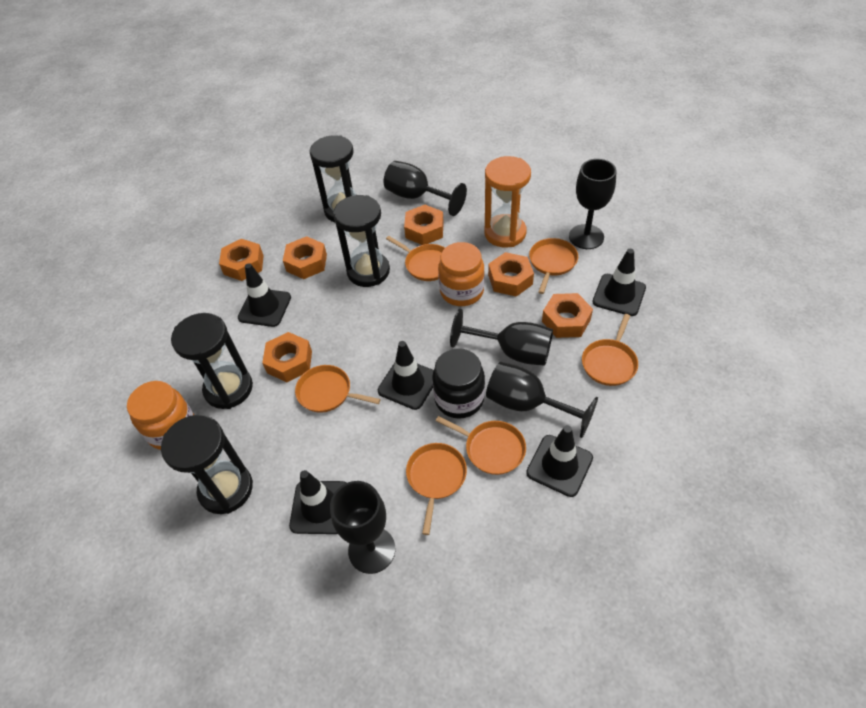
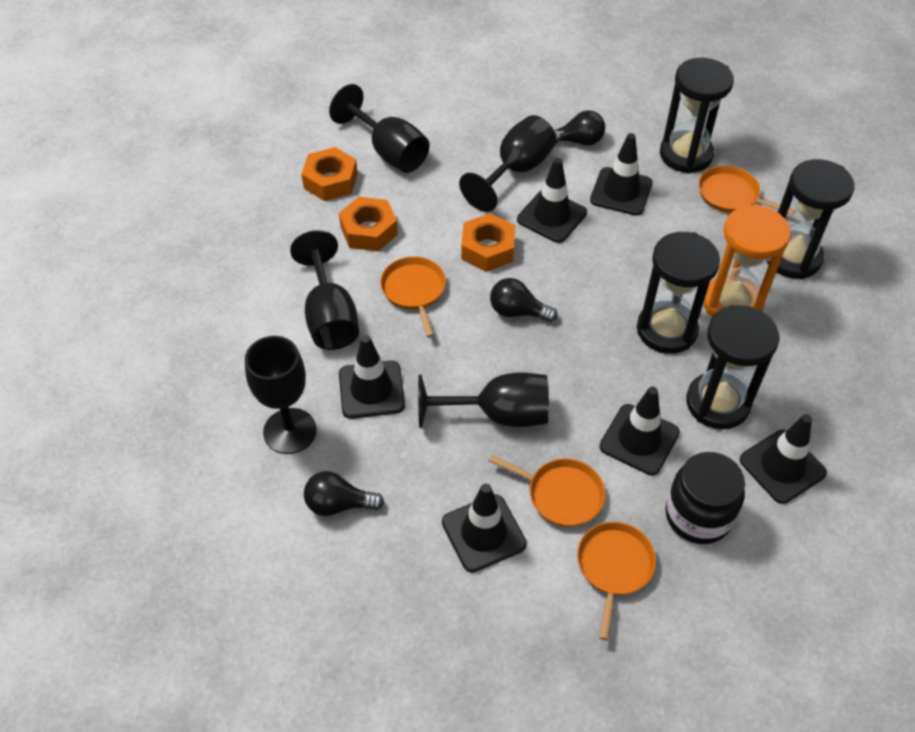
black light bulb: none = 0 -> [304,471,384,516] [490,278,558,322] [554,110,605,145] = 3
black traffic cone: [238,263,291,327] [289,470,346,534] [378,341,434,410] [526,425,593,497] [592,249,646,316] = 5 -> [339,335,405,419] [442,484,527,573] [517,158,587,243] [590,133,653,216] [600,386,680,475] [740,414,827,504] = 6
orange jar: [127,381,194,450] [438,242,485,306] = 2 -> none = 0
orange nut: [219,239,264,281] [262,332,312,382] [283,236,327,279] [404,205,444,245] [488,252,534,297] [542,293,593,338] = 6 -> [301,147,358,201] [339,197,398,251] [461,213,515,272] = 3
orange pan: [295,365,381,413] [386,236,445,281] [406,443,467,535] [436,416,526,475] [529,238,578,294] [582,314,638,386] = 6 -> [380,256,446,337] [489,455,605,527] [577,522,656,640] [699,166,796,215] = 4

